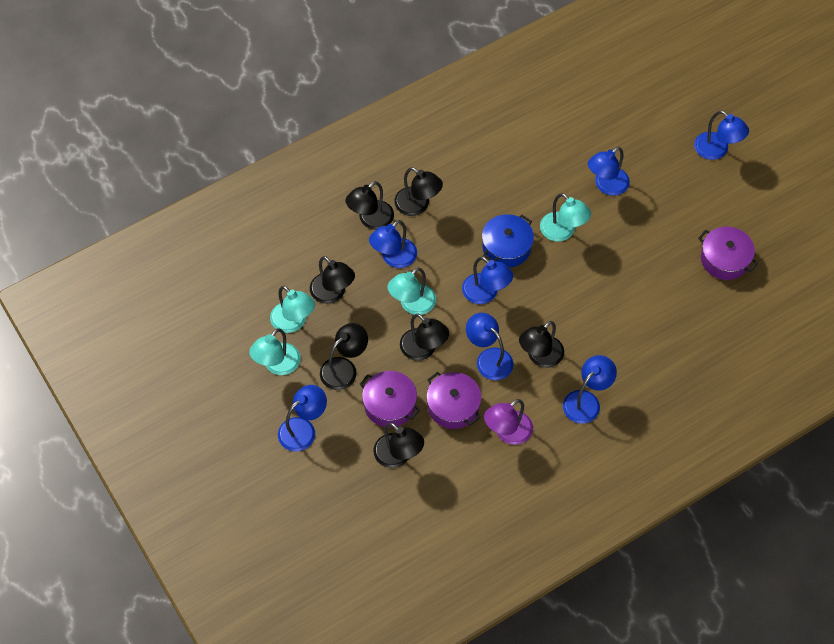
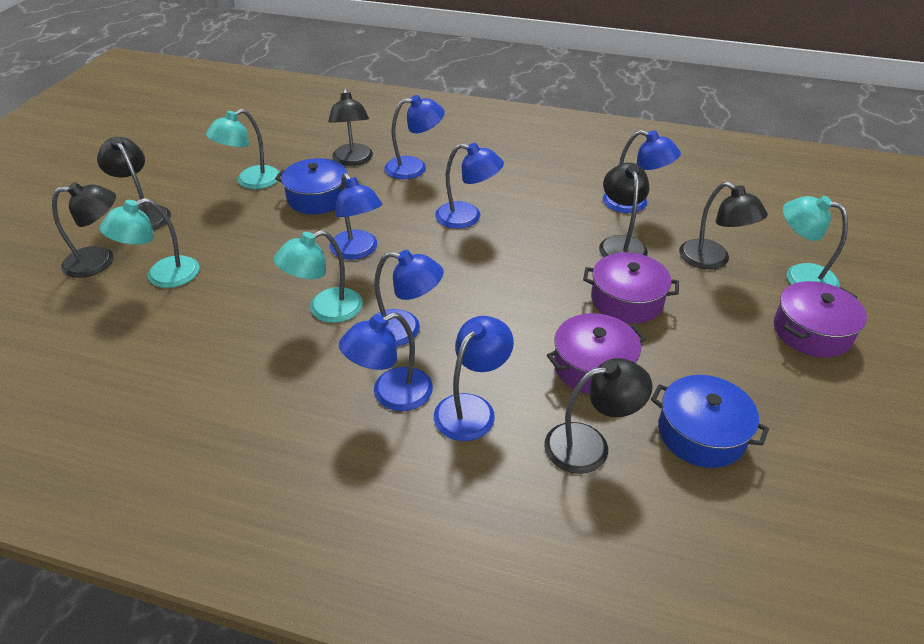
black lamp: [310,256,355,304] [320,323,368,390] [346,181,394,230] [373,422,424,468] [394,167,443,216] [400,314,449,361] [519,321,564,368] = 7 -> [52,182,116,278] [97,137,171,230] [328,88,373,166] [544,358,653,474] [599,163,649,257] [679,182,768,269] = 6
blue pot: [482,214,534,268] = 1 -> [275,158,347,214] [651,375,769,468] = 2
purple lamp: [484,399,533,445] = 1 -> none = 0

